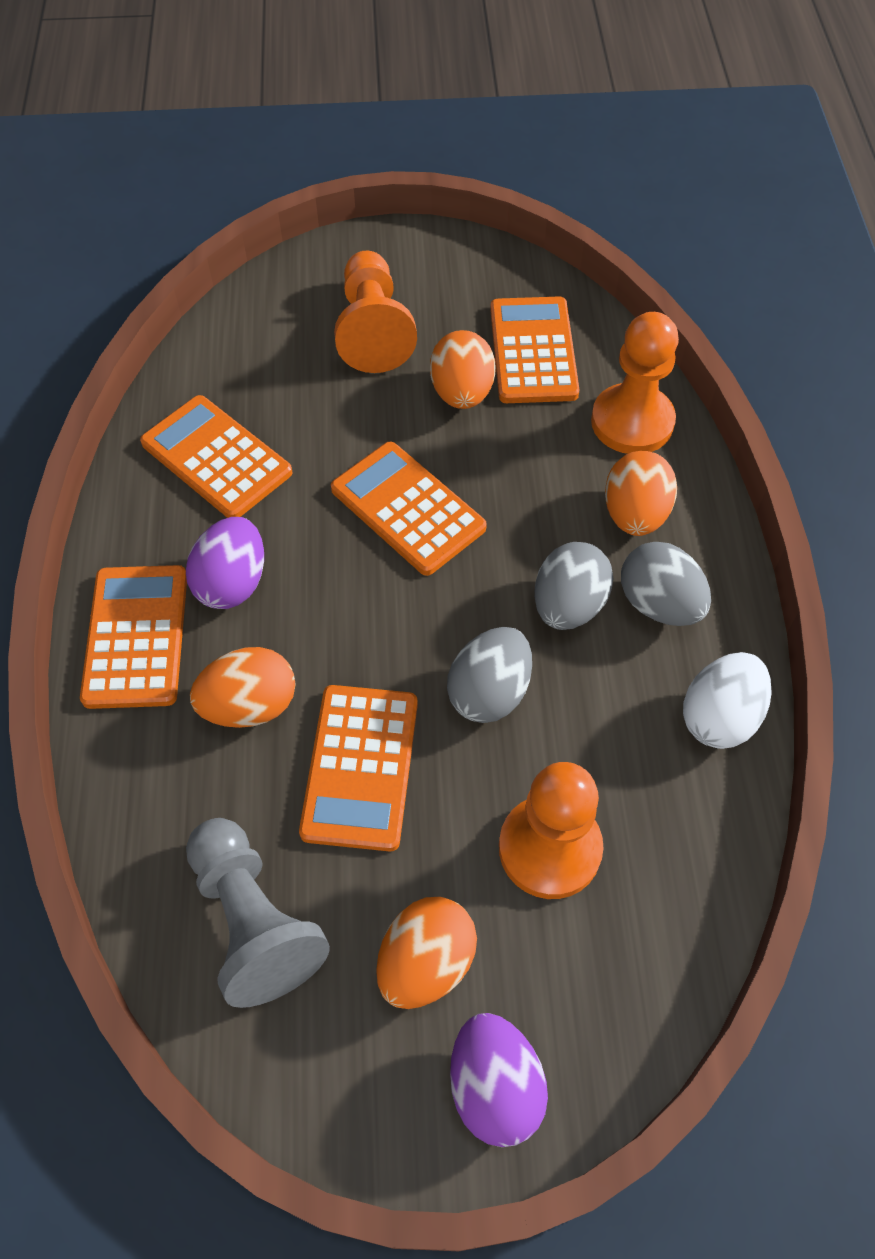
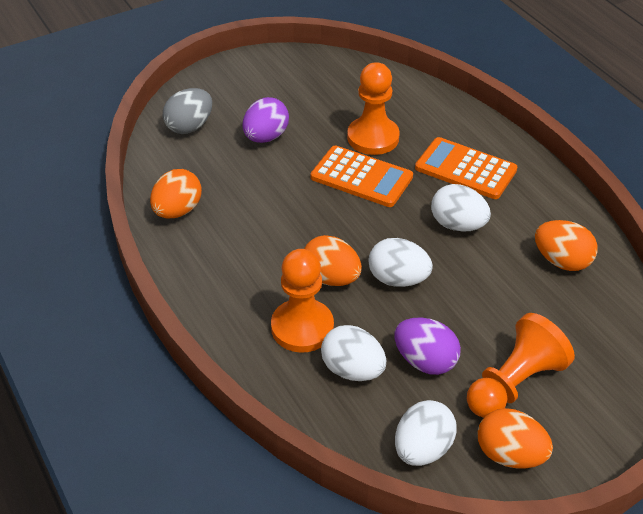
grey egg: [447,627,532,723] [534,542,613,630] [621,542,711,626] = 3 -> [163,88,212,134] = 1
grey pawn: [186,818,330,1008] = 1 -> none = 0
orange calculator: [80,565,187,709] [140,395,292,518] [299,685,418,851] [331,442,487,576] [490,296,580,403] = 5 -> [311,145,413,207] [415,137,517,199] = 2
white egg: [683,652,772,749] = 1 -> [321,325,386,381] [368,238,433,287] [395,400,457,466] [431,184,491,232] = 4

